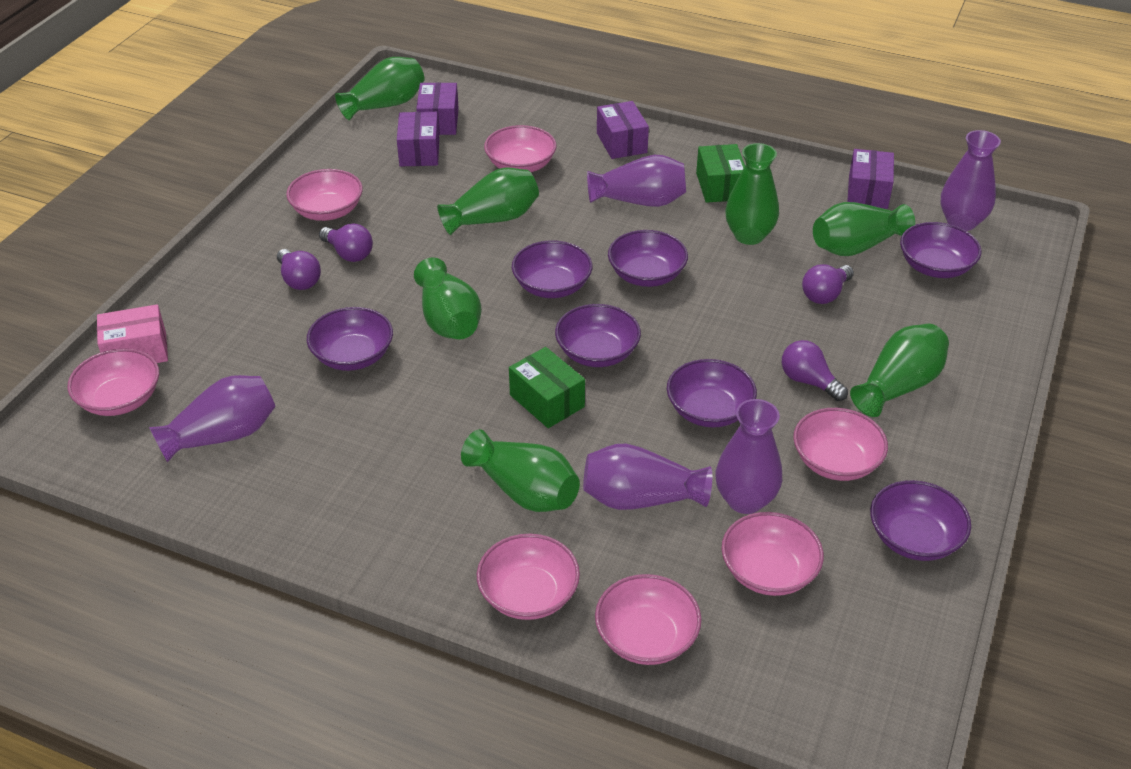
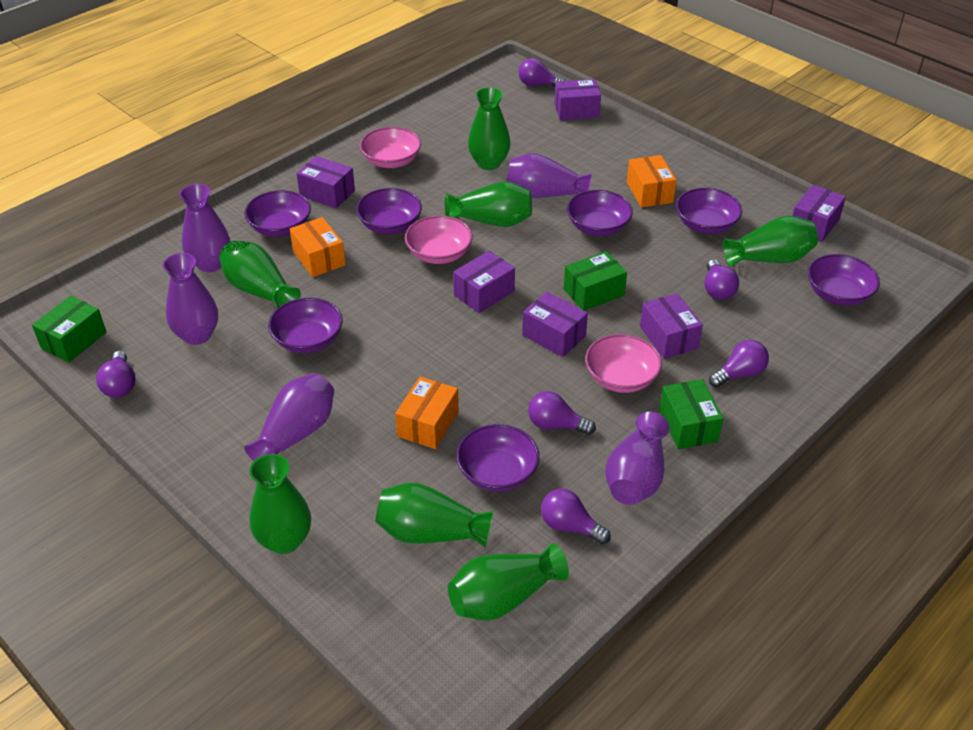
green box: [509,347,585,428] [696,144,745,203] = 2 -> [32,296,106,363] [564,251,627,311] [659,379,724,449] = 3
orange box: none = 0 -> [290,217,346,277] [395,376,459,449] [627,155,677,208] = 3
pink bowl: [68,348,159,416] [286,169,363,221] [477,534,580,620] [484,125,556,172] [595,574,701,665] [722,512,824,596] [793,408,888,481] = 7 -> [360,127,421,168] [405,216,473,264] [585,334,662,393] = 3
pink box: [97,304,168,363] = 1 -> none = 0
purple box: [397,112,439,166] [416,82,459,135] [597,101,649,159] [847,149,894,209] = 4 -> [297,156,355,208] [453,250,515,313] [522,292,588,357] [554,79,601,120] [640,293,703,359] [792,185,846,242] = 6
purple light bulb: [277,249,321,290] [319,223,373,262] [782,340,848,401] [802,264,854,304] = 4 -> [96,351,136,398] [519,58,566,87] [528,391,596,435] [541,489,611,544] [704,259,739,300] [709,340,769,388] = 6

